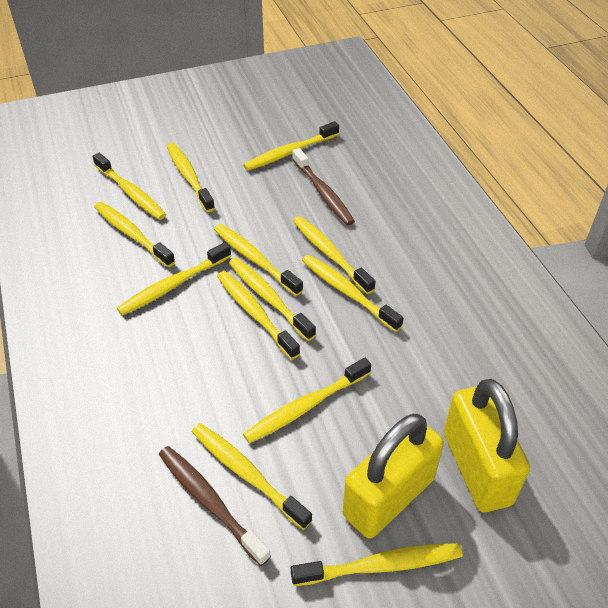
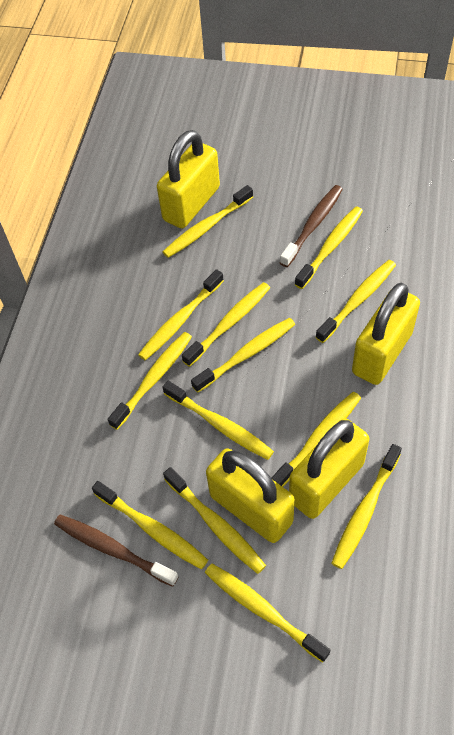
yellow padlock: [343,414,444,539] [444,379,530,512] = 2 -> [157,130,220,228] [206,448,295,543] [289,418,369,519] [352,283,420,385] = 4

